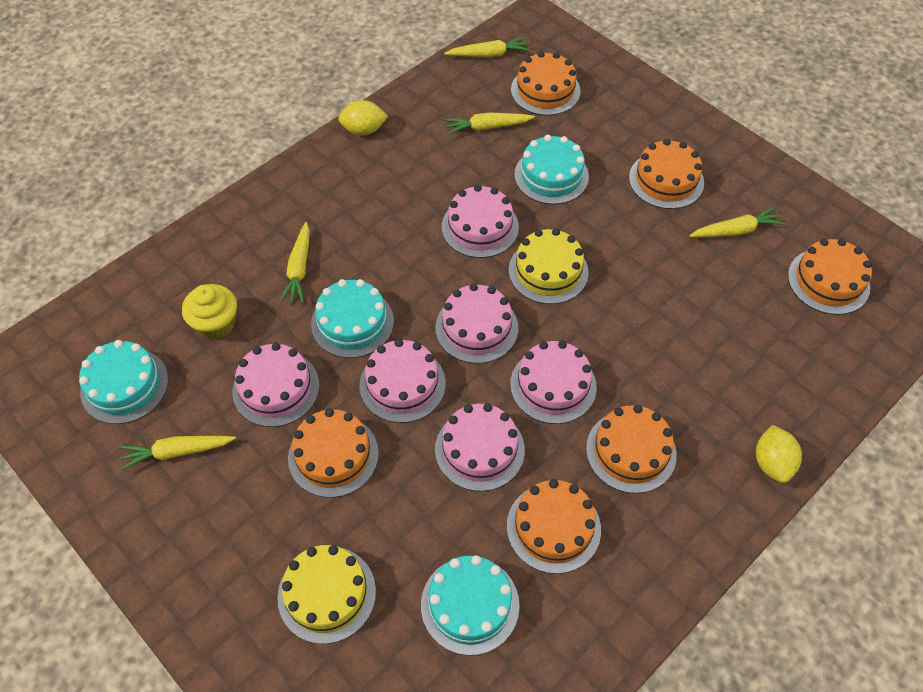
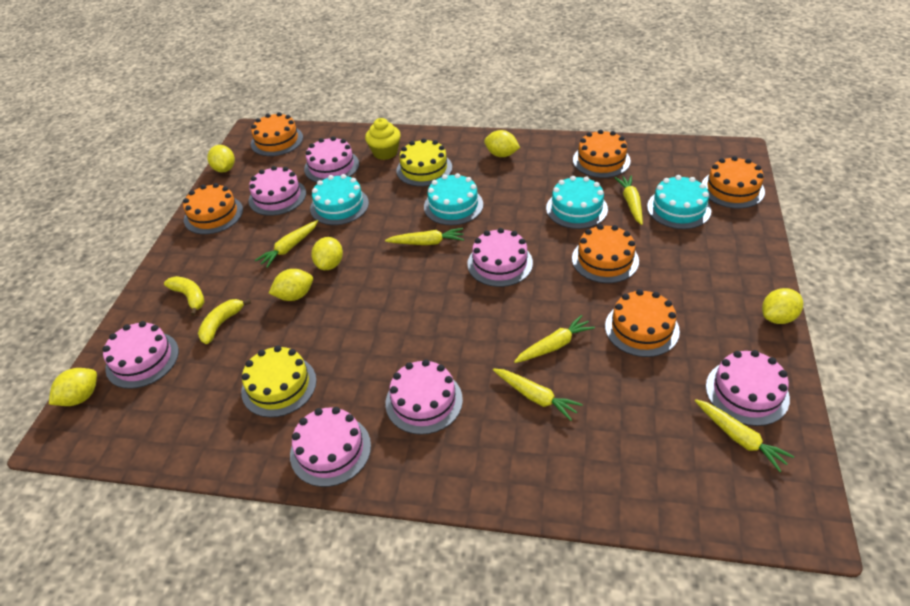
pink cake: [232,343,320,427] [359,339,446,423] [435,403,525,491] [436,283,518,364] [442,185,519,258] [510,341,597,424] = 6 -> [103,321,179,389] [249,166,306,216] [290,407,371,487] [304,136,359,182] [385,359,463,435] [467,228,533,287] [706,350,790,426] = 7
yellow banana: none = 0 -> [164,276,205,316] [198,299,251,344] = 2
yellow carrot: [120,436,236,470] [280,222,310,303] [445,37,530,58] [445,112,535,135] [689,207,785,237] = 5 -> [255,220,318,268] [385,228,464,245] [493,368,583,421] [514,315,595,363] [615,175,643,225] [695,399,794,472] = 6
yellow lemon: [338,100,388,135] [756,425,802,483] = 2 -> [49,368,97,406] [207,145,235,173] [269,269,313,301] [311,237,343,270] [484,130,520,157] [762,288,803,324] = 6

